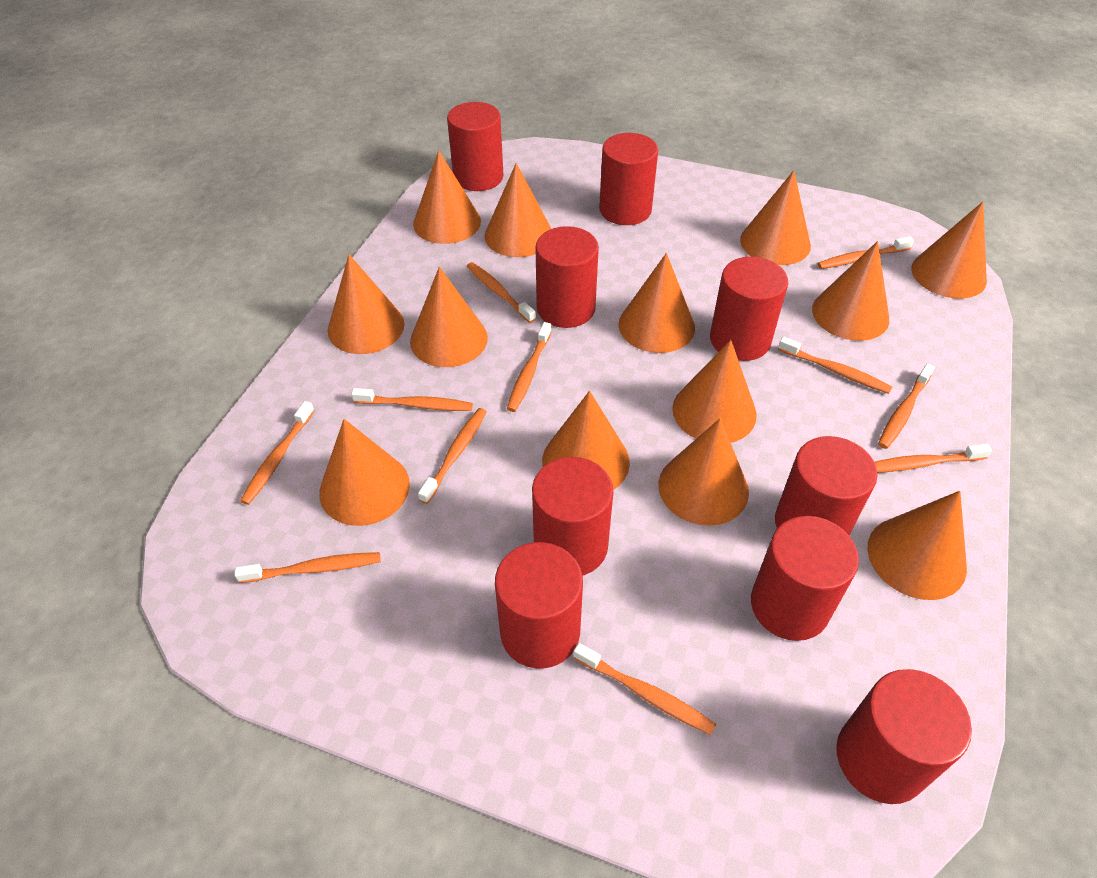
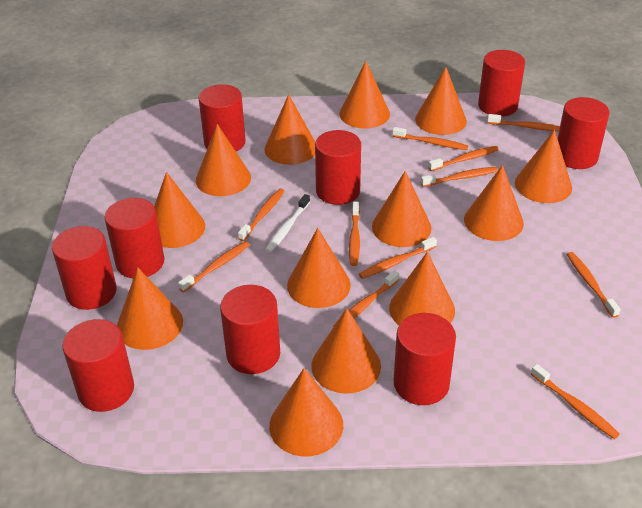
white toothbrush: none = 0 -> [265,194,310,253] = 1

